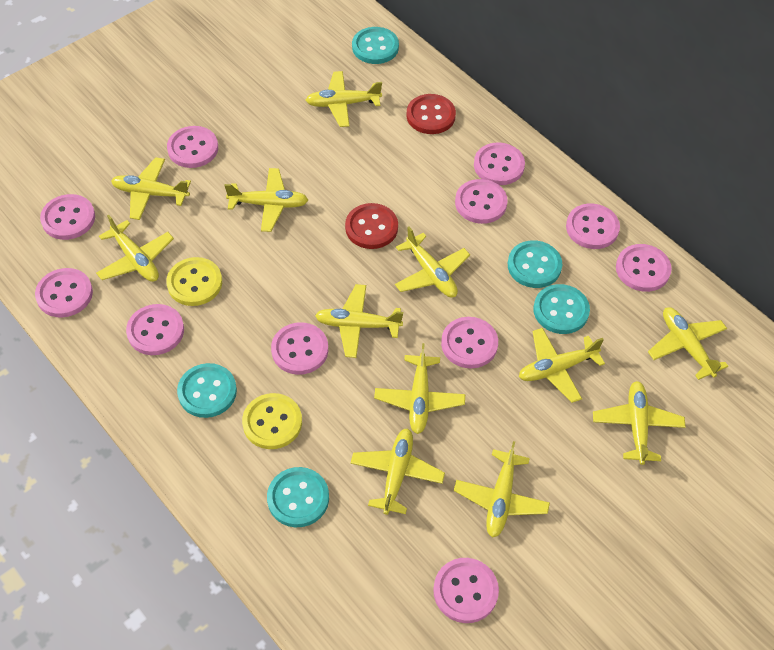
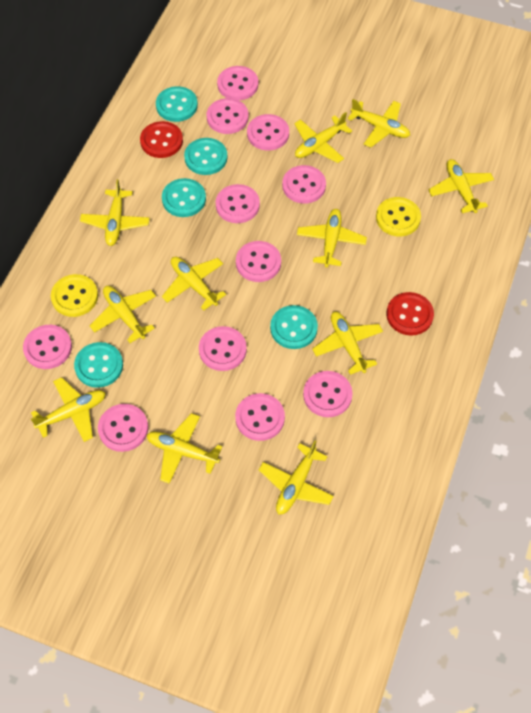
yellow plane: [96,215,174,282] [111,157,191,220] [224,168,308,232] [306,71,382,127] [315,284,403,358] [350,428,445,515] [374,343,465,434] [395,227,470,298] [454,441,550,538] [519,328,605,403] [593,381,686,465] [648,307,728,380] = 12 -> [31,377,106,442] [80,179,150,246] [90,286,156,343] [147,413,222,484] [162,257,226,311] [259,440,334,515] [294,112,352,163] [297,209,367,267] [312,312,383,375] [348,99,410,148] [428,159,494,213] = 11

